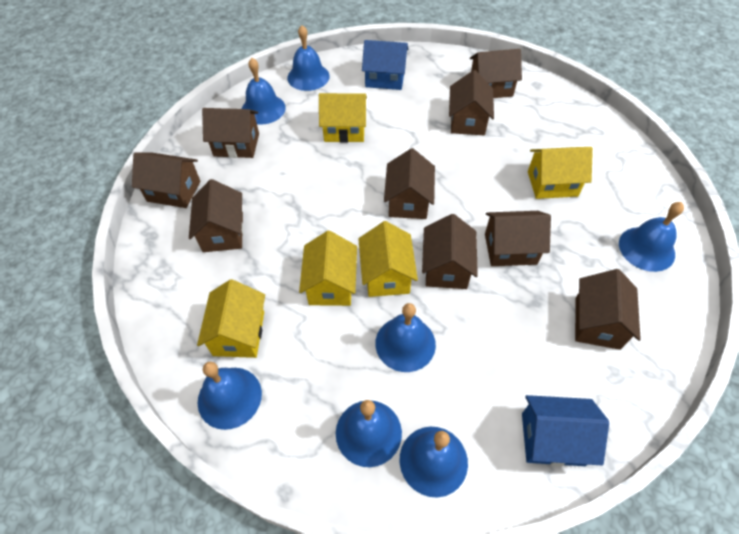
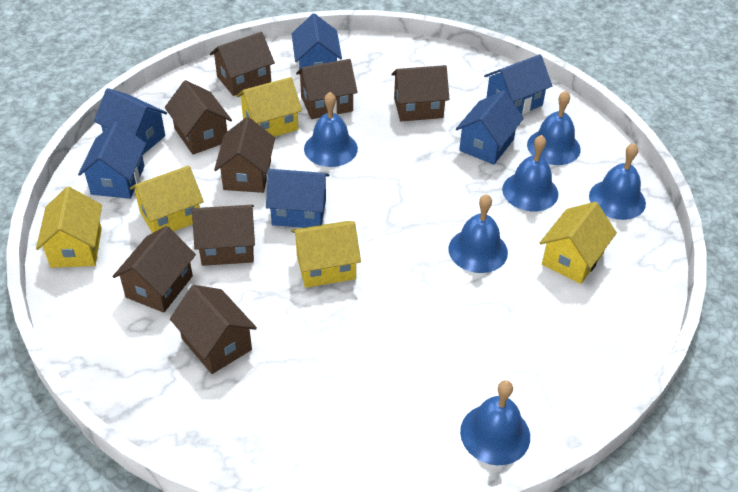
blue bell: [198,362,262,430] [242,58,286,125] [287,25,329,91] [336,400,402,467] [375,303,436,372] [400,427,468,498] [619,202,684,272] = 7 -> [304,92,358,167] [449,194,508,273] [460,380,530,465] [502,135,558,211] [527,91,581,165] [589,143,646,220] = 6
blue house: [362,40,408,90] [522,395,609,466] = 2 -> [78,122,146,199] [94,88,167,155] [266,169,329,228] [292,13,342,70] [456,91,524,165] [484,54,552,114] = 6
brown house: [132,152,200,208] [189,179,243,252] [202,108,259,158] [384,148,435,219] [422,214,478,289] [449,70,494,135] [470,49,522,98] [485,211,551,266] [575,269,641,350] = 9 -> [113,226,196,313] [165,80,232,154] [170,285,257,374] [192,205,255,266] [210,32,275,96] [214,117,275,193] [296,59,358,119] [391,65,450,121] = 8

